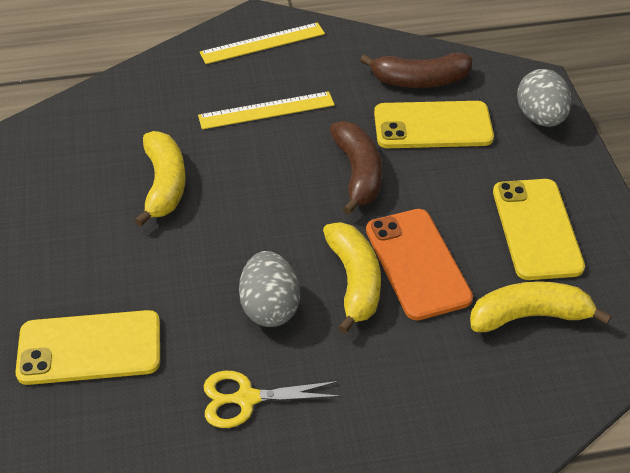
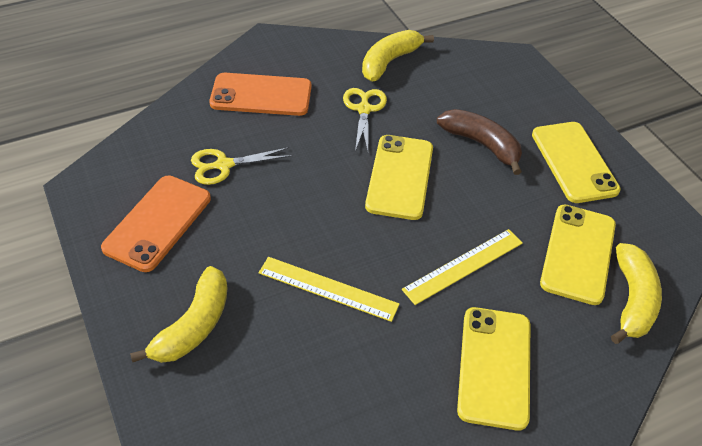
brown banana: [330,121,382,215] [360,53,472,88] = 2 -> [437,109,522,175] = 1
grey egg: [239,251,300,327] [517,69,572,127] = 2 -> none = 0
orange phone: [366,209,473,320] = 1 -> [101,175,211,272] [209,73,312,116] = 2
yellow phone: [15,310,160,385] [374,101,494,148] [493,179,585,280] = 3 -> [365,135,433,220] [457,307,530,430] [532,122,621,203] [540,204,616,305] = 4
yellow scissors: [203,371,341,428] = 1 -> [191,147,292,185] [343,88,387,152] = 2

